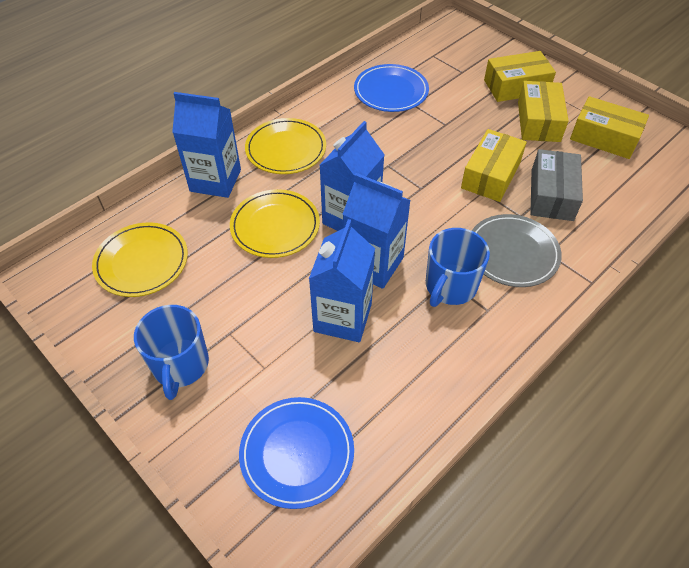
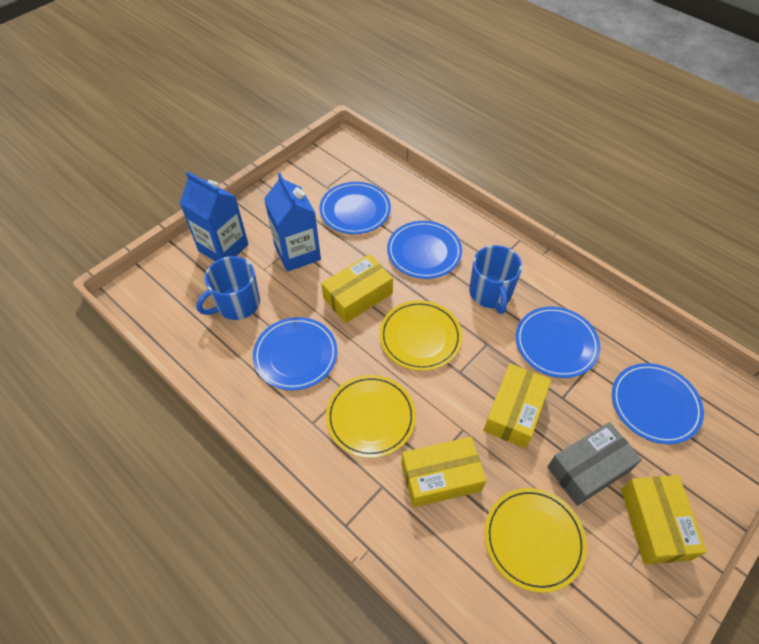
blue carton: [172,92,241,198] [309,219,375,342] [320,121,385,231] [342,173,411,289] = 4 -> [180,171,249,261] [264,173,321,272] = 2
blue plate: [239,397,354,509] [354,64,429,112] = 2 -> [253,317,338,390] [319,182,391,234] [387,221,462,279] [516,307,600,378] [612,363,704,444] = 5
grey plate: [472,214,562,287] = 1 -> none = 0

